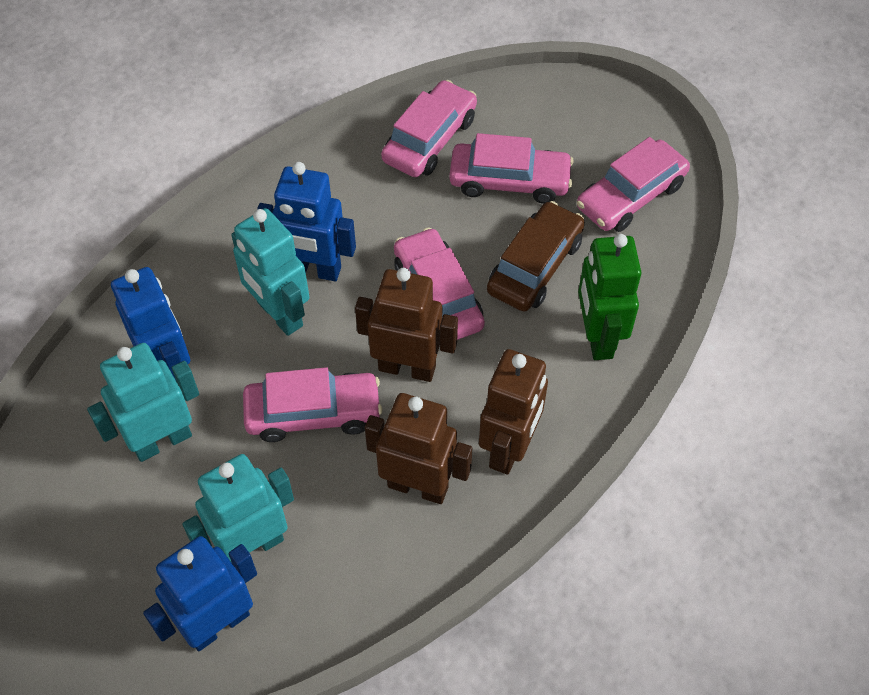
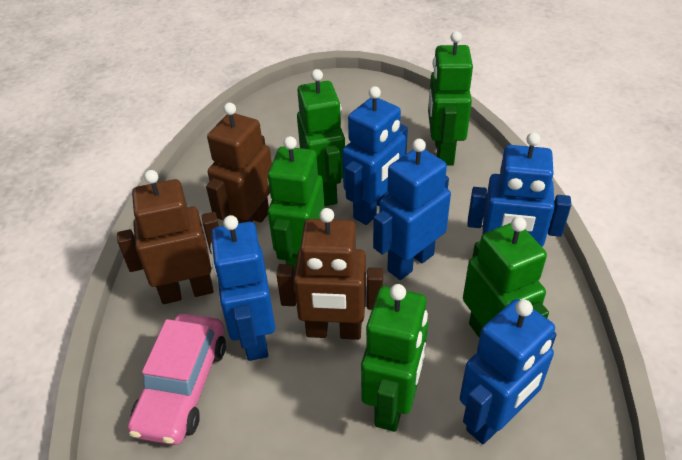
blue robot: [111,267,190,380] [143,536,257,651] [257,162,356,281] = 3 -> [210,215,275,361] [342,86,408,225] [373,139,451,280] [460,299,556,444] [467,132,571,247] = 5
brown car: [487,201,585,311] = 1 -> none = 0
green robot: [578,234,641,360] = 1 -> [268,136,324,273] [297,69,345,206] [361,284,428,432] [428,31,473,166] [463,217,549,338] = 5
pink car: [243,367,382,442] [381,80,477,177] [394,228,485,340] [449,133,574,204] [577,137,690,232] = 5 -> [128,314,226,445] = 1
turquoise robot: [87,343,199,462] [182,454,294,563] [231,208,309,336] = 3 -> none = 0

